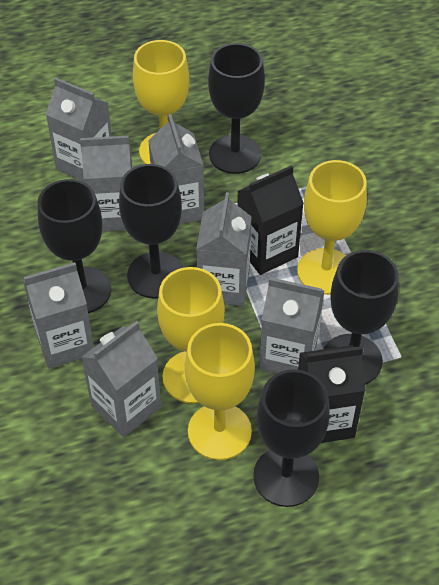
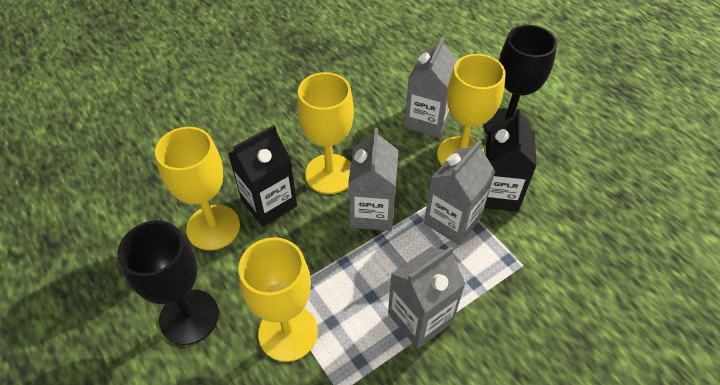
black goblet: [38,179,112,313] [119,164,184,299] [208,43,265,174] [253,369,330,507] [324,250,399,384] = 5 -> [117,220,219,345] [483,25,557,134] = 2
grey carton: [23,262,94,369] [46,78,112,182] [80,136,133,232] [82,321,161,437] [148,114,204,224] [196,192,252,306] [259,277,324,374] = 7 -> [348,128,399,231] [388,246,466,349] [404,36,458,138] [424,140,496,245] = 4

